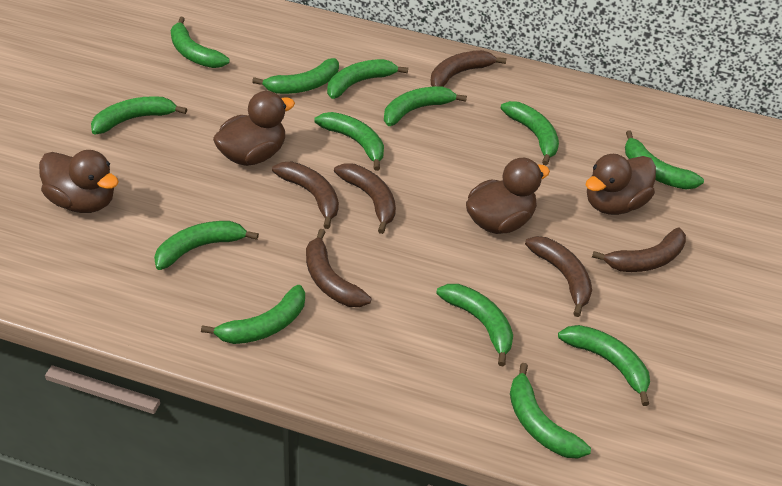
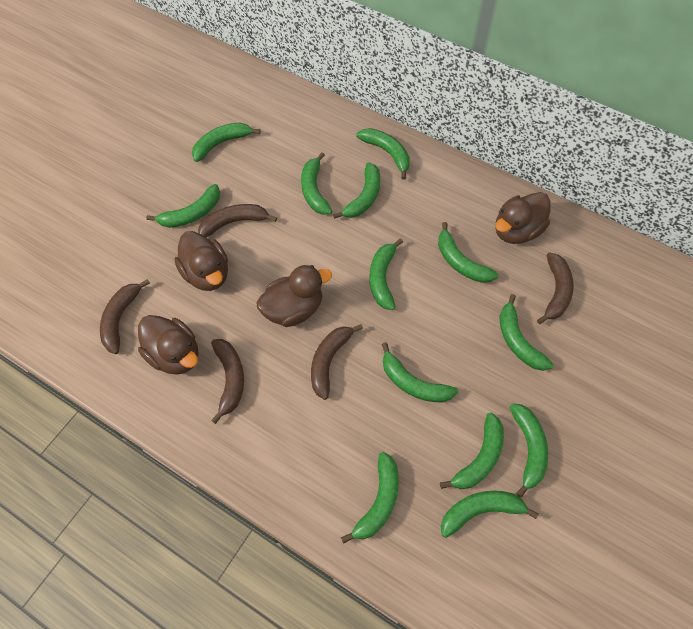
brown banana: [272,162,339,229] [306,229,372,307] [334,163,396,234] [431,50,506,87] [525,236,592,317] [592,227,686,272] = 6 -> [100,279,150,354] [198,204,277,237] [211,339,244,424] [311,324,363,400] [537,253,574,324] = 5

